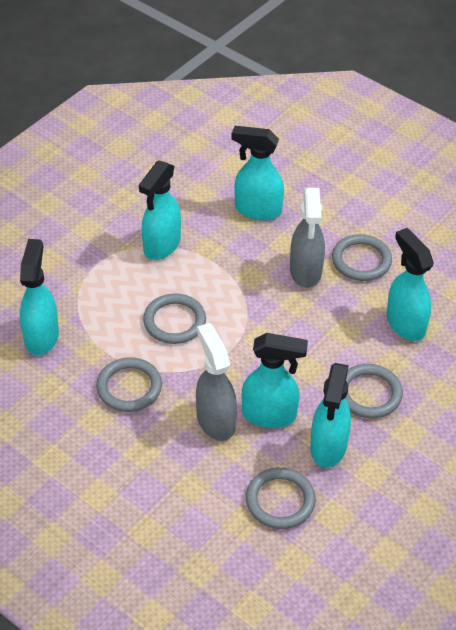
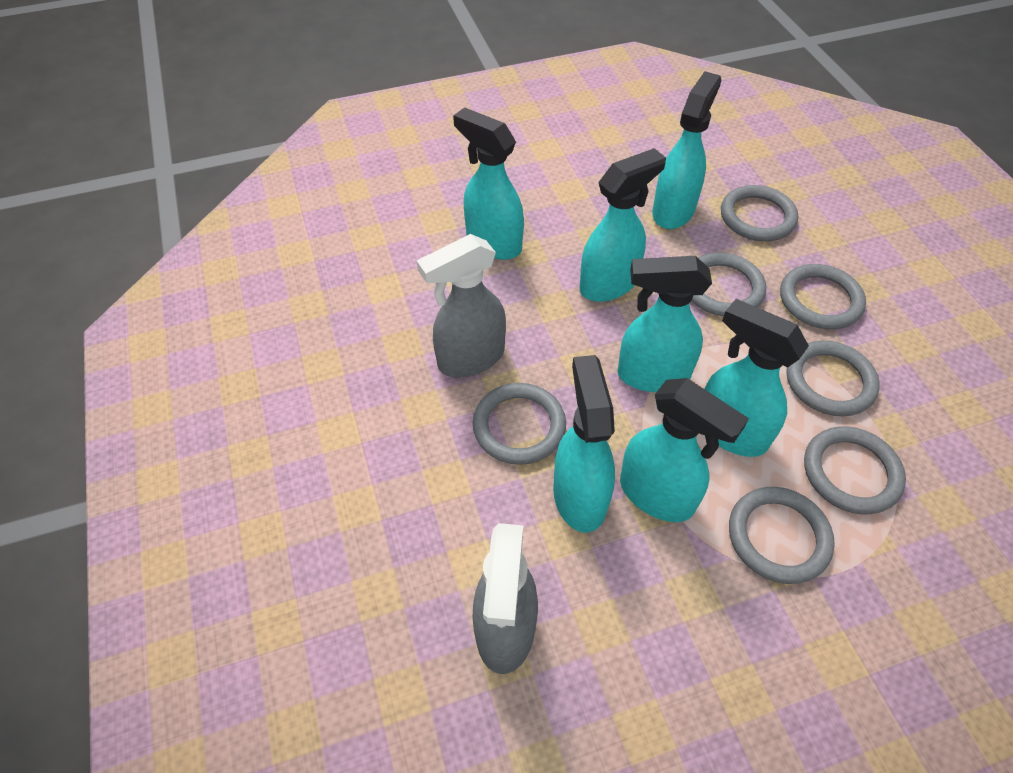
grey ring: [96,357,162,412] [143,293,206,344] [246,467,316,529] [332,234,392,281] [345,364,403,419] = 5 -> [472,383,566,465] [692,253,766,316] [721,185,798,241] [729,487,835,584] [780,264,866,329] [786,341,880,416] [804,426,906,514] = 7
turquoise spray bottle: [20,239,59,355] [139,160,181,260] [232,126,284,221] [242,333,308,428] [310,363,351,468] [387,228,434,341] = 6 -> [453,108,524,260] [553,355,615,533] [579,148,666,302] [617,256,712,392] [620,378,749,522] [652,71,721,229] [704,299,809,457] = 7

